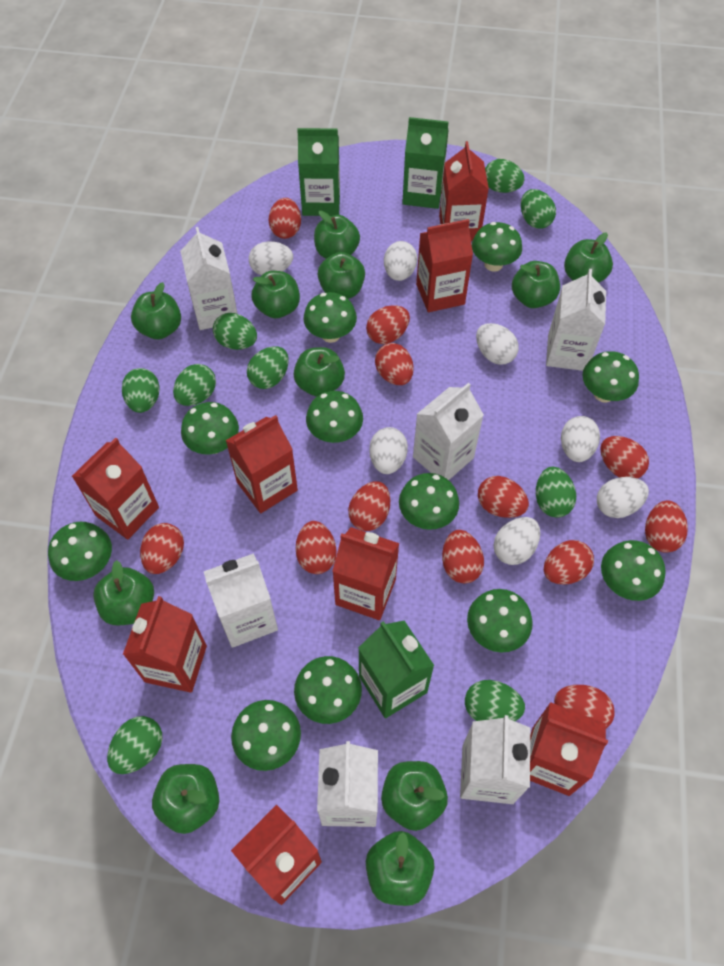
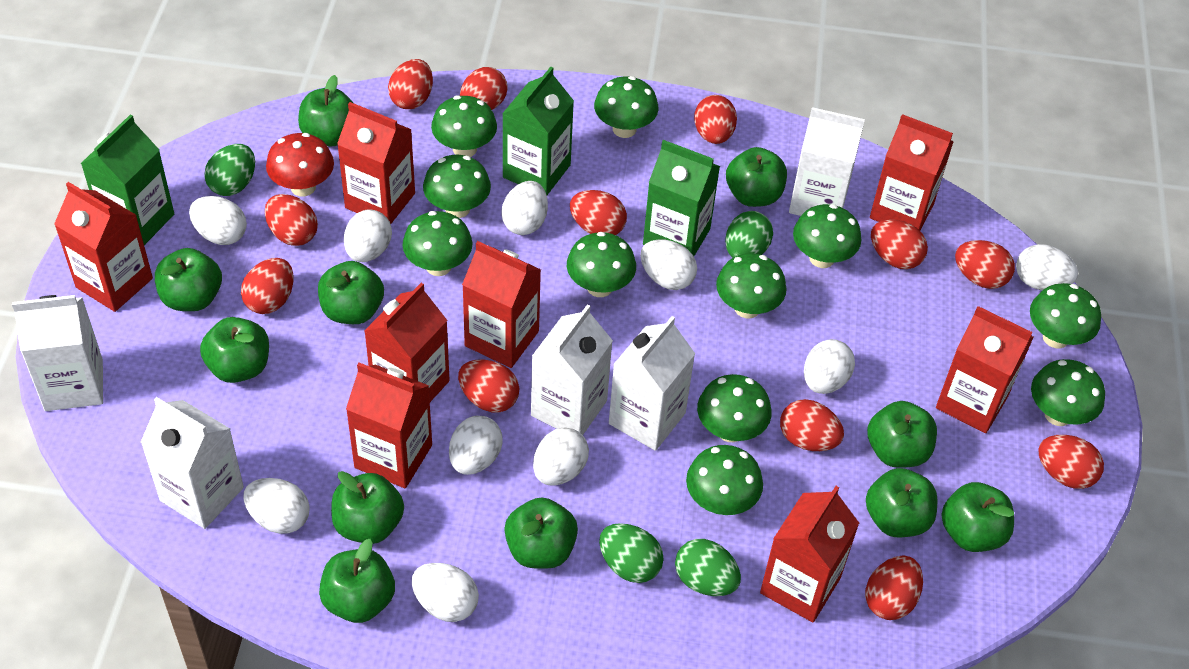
green egg: [107,716,162,774] [122,368,160,413] [173,364,216,406] [213,313,257,350] [247,346,289,389] [465,680,525,721] [485,159,524,193] [521,189,556,229] [536,467,576,518] = 9 -> [204,144,255,196] [599,523,664,583] [675,539,741,596] [725,211,773,258] = 4
red mushroom: none = 0 -> [266,133,334,197] = 1
white carton: [180,227,237,330] [204,553,278,648] [317,741,378,827] [413,383,484,480] [460,715,530,804] [546,269,606,371] = 6 -> [12,295,103,411] [141,397,244,529] [531,305,613,435] [609,316,695,451] [789,107,865,216] = 5
white egg: [249,241,293,275] [369,427,408,474] [384,241,417,281] [476,323,519,365] [494,517,540,565] [561,416,600,462] [597,477,649,518] = 7 -> [189,196,247,245] [244,478,310,534] [344,209,392,262] [412,563,479,622] [449,416,503,475] [501,181,548,235] [533,428,589,486] [641,239,697,290] [804,339,855,394] [1016,244,1078,290] = 10

